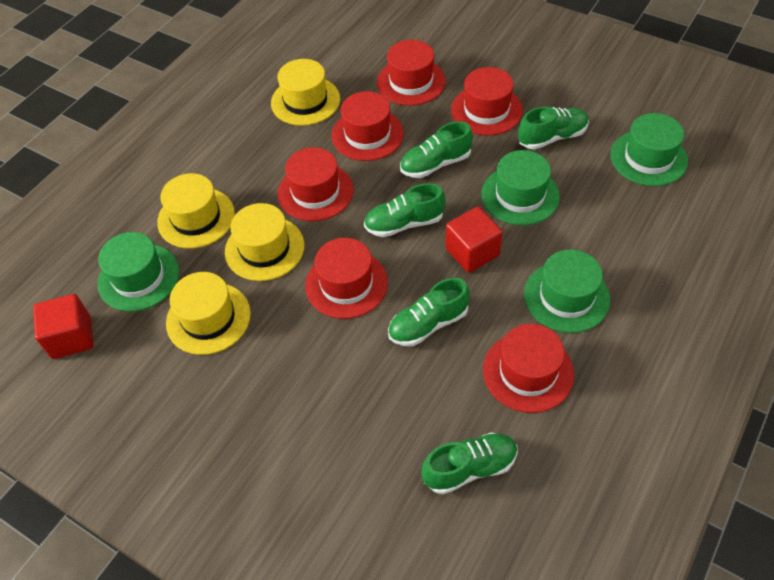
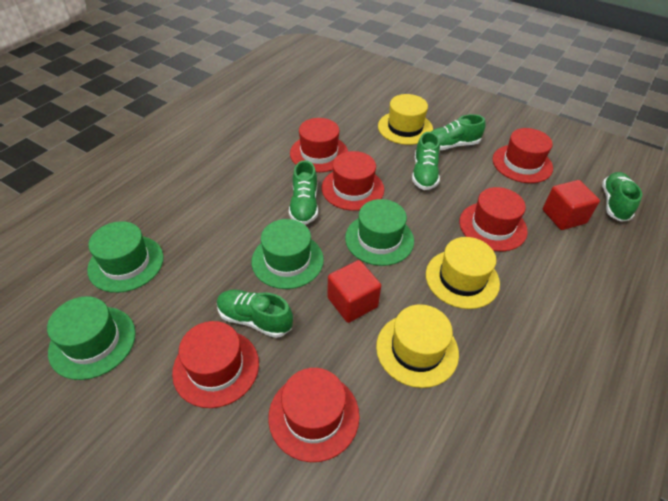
yellow hat: [157,173,235,248] [166,272,251,355] [225,203,305,281] [271,59,340,126] = 4 -> [376,304,459,388] [378,94,433,145] [426,237,500,309] = 3

